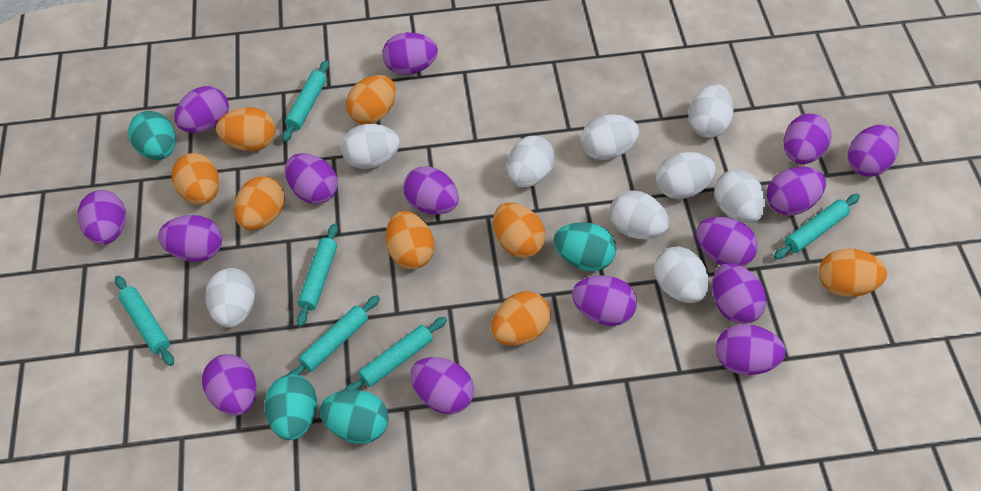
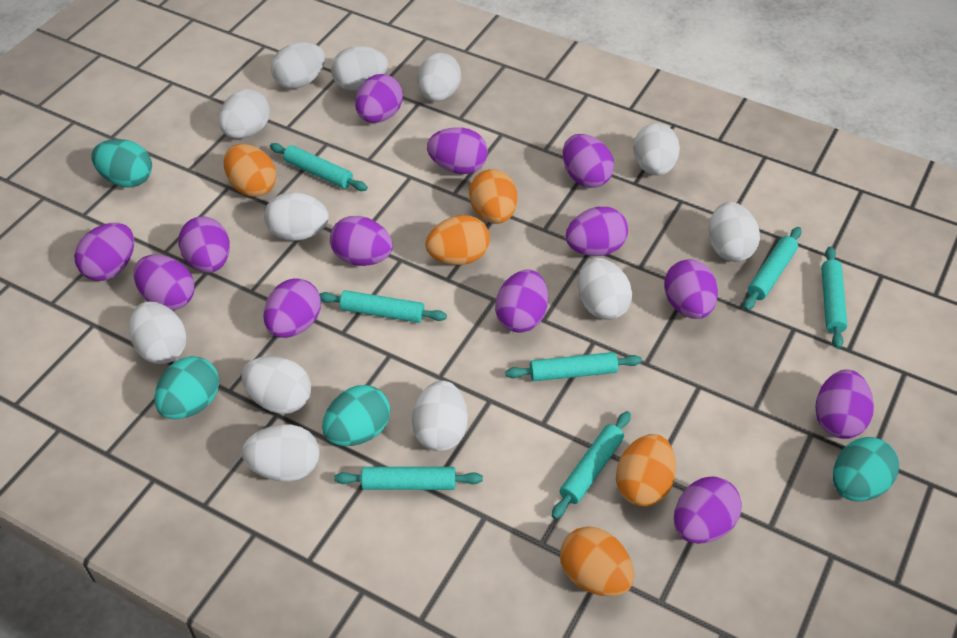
orange egg: [172,153,219,205] [216,107,275,151] [234,176,285,230] [346,75,396,125] [386,211,434,269] [491,291,551,346] [493,203,546,258] [819,248,887,297] = 8 -> [224,144,277,197] [425,215,490,265] [469,169,517,224] [560,526,634,597] [616,434,676,507] = 5
purple egg: [78,190,126,245] [158,215,222,262] [174,86,229,133] [202,354,256,416] [285,153,338,204] [382,32,438,75] [403,166,459,215] [410,357,474,414] [572,275,637,326] [696,217,758,266] [712,263,766,324] [716,324,786,375] [766,167,826,216] [784,113,832,164] [848,124,899,177] = 15 -> [74,223,134,281] [134,255,195,311] [178,216,230,273] [264,278,321,338] [330,216,393,266] [355,74,403,123] [427,127,488,174] [495,270,548,333] [563,134,614,188] [566,207,628,256] [664,259,718,319] [674,476,742,544] [815,370,874,439] = 13
turquoise rolling pin: [115,276,174,366] [282,60,329,142] [287,295,380,376] [296,223,338,327] [344,317,447,390] [774,194,860,260] = 6 -> [270,143,368,191] [319,290,447,323] [334,467,483,490] [505,352,642,381] [552,411,631,519] [743,227,802,311] [821,246,847,349] = 7
white egg: [205,268,255,328] [341,124,400,169] [507,136,555,187] [581,114,639,160] [610,190,669,239] [654,246,709,303] [656,152,716,199] [688,84,734,138] [714,169,766,223] = 9 -> [129,301,187,364] [218,89,270,138] [242,356,311,414] [242,424,320,481] [264,192,329,241] [271,42,325,89] [331,46,388,91] [412,381,468,451] [417,53,461,101] [578,258,632,320] [633,123,680,176] [709,202,760,262] = 12

